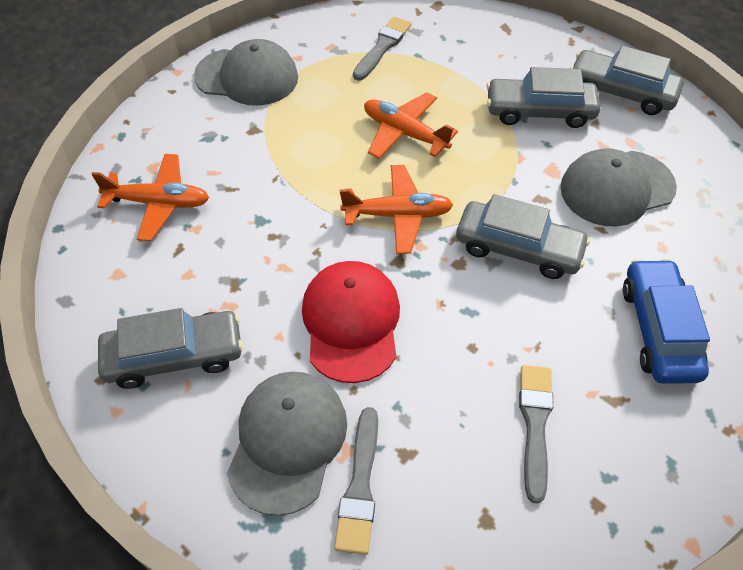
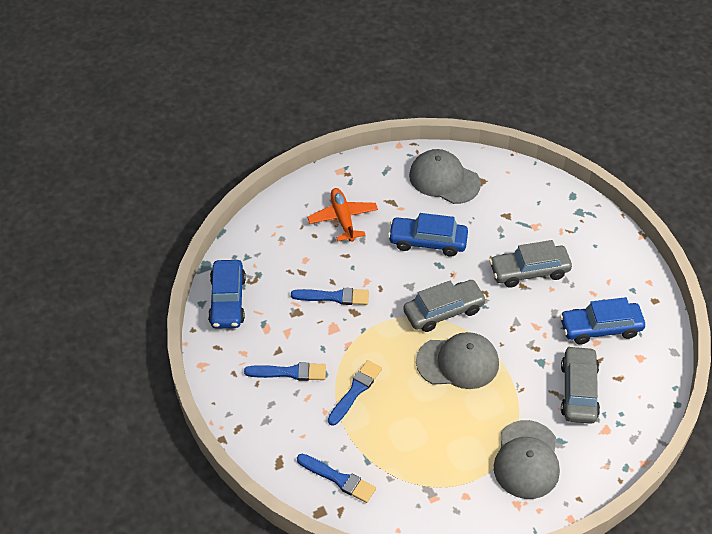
blue brush: none = 0 -> [244,362,326,381] [291,288,369,305] [297,454,376,503] [328,360,382,426] = 4
blue car: [623,259,710,384] = 1 -> [208,260,246,329] [388,213,468,257] [560,297,645,344] = 3
grey brush: [334,407,378,555] [353,17,412,81] [519,365,553,504] = 3 -> none = 0
grey car: [98,308,243,389] [456,194,590,279] [487,67,600,128] [570,46,684,115] = 4 -> [403,280,487,332] [489,240,572,288] [561,346,600,424] = 3
orange plane: [91,154,209,241] [340,165,453,254] [364,92,458,159] = 3 -> [307,188,378,242] = 1
red cap: [302,261,400,383] = 1 -> none = 0

